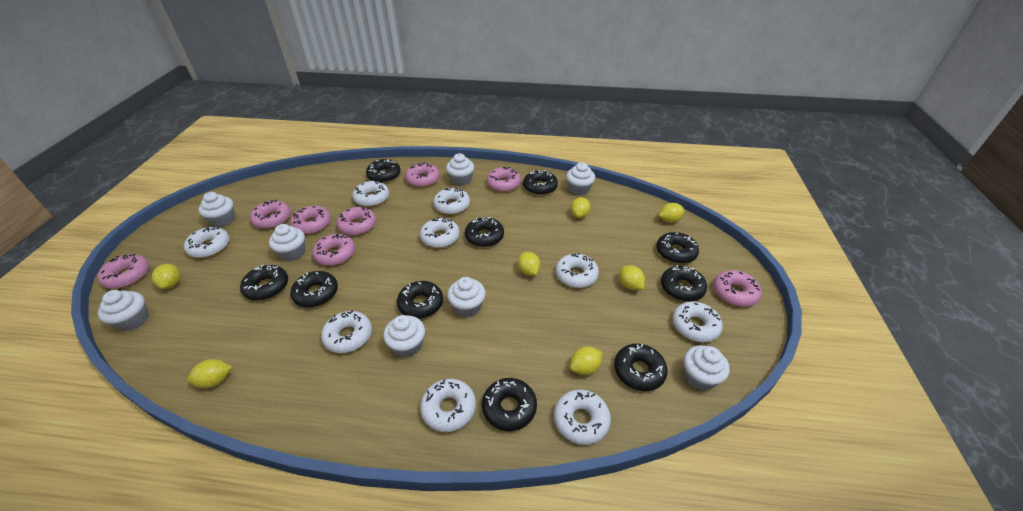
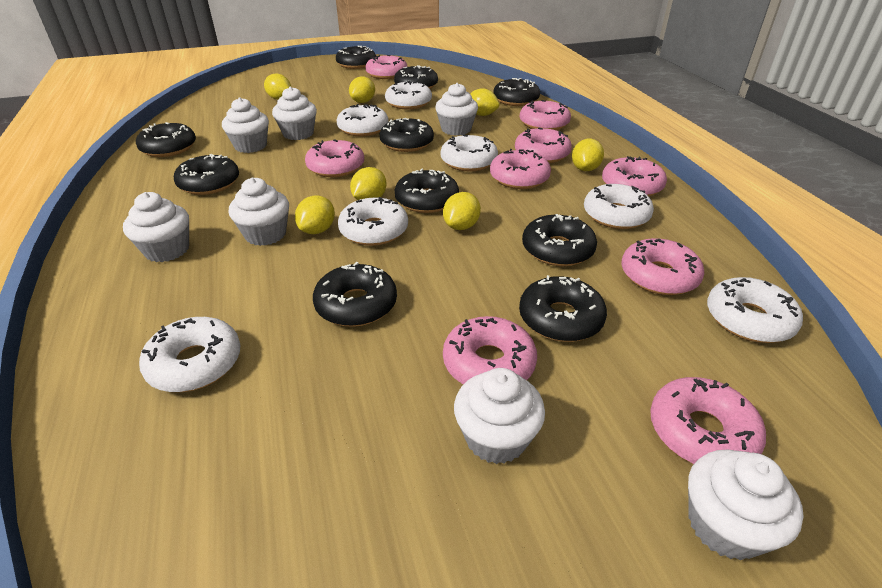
pink donut: [97,254,149,289] [250,200,291,229] [290,206,331,234] [312,234,355,266] [336,207,376,236] [405,162,440,187] [487,167,521,192] [713,270,762,307] = 8 -> [305,139,364,177] [366,55,407,79] [443,316,537,384] [490,149,551,189] [515,128,572,163] [520,100,571,130] [602,156,667,197] [622,238,704,295] [650,377,766,464] = 9
white cupcake: [98,290,149,331] [198,192,235,227] [269,224,305,261] [383,315,425,358] [446,153,474,186] [447,277,486,317] [566,162,595,196] [684,345,730,390] = 8 -> [123,192,189,262] [222,97,269,153] [229,178,289,246] [272,87,317,140] [435,83,478,136] [454,368,545,464] [688,450,804,560] = 7
white donut: [184,227,230,258] [321,310,372,353] [352,181,389,207] [420,217,460,248] [420,379,476,432] [433,187,470,215] [554,389,611,445] [556,253,599,288] [672,301,723,342] = 9 -> [139,317,240,392] [336,104,389,136] [338,197,408,246] [385,81,432,109] [441,135,498,172] [584,184,654,229] [707,277,803,343] = 7

